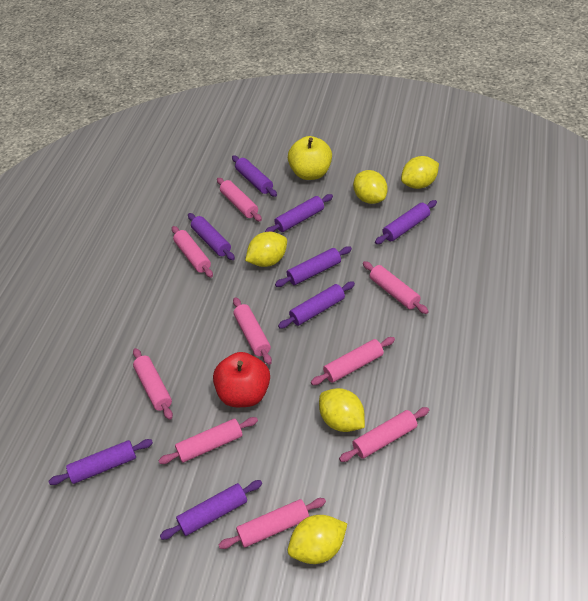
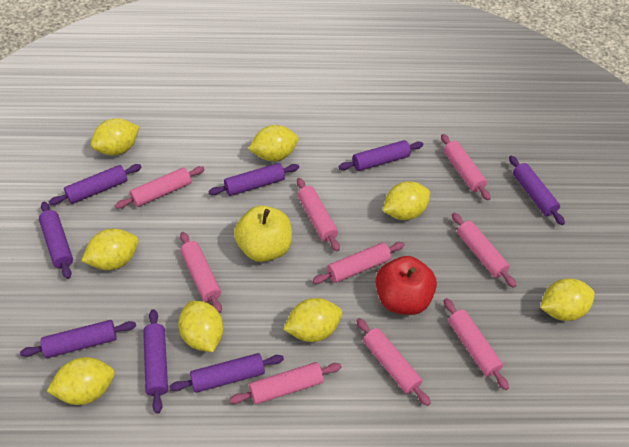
yellow lemon: [245,232,287,267] [288,515,347,564] [319,388,365,432] [353,170,388,204] [401,156,439,189] = 5 -> [47,357,115,405] [81,229,138,270] [91,118,139,155] [178,300,223,352] [248,125,299,161] [283,298,342,342] [383,181,430,220] [540,278,595,321] = 8

